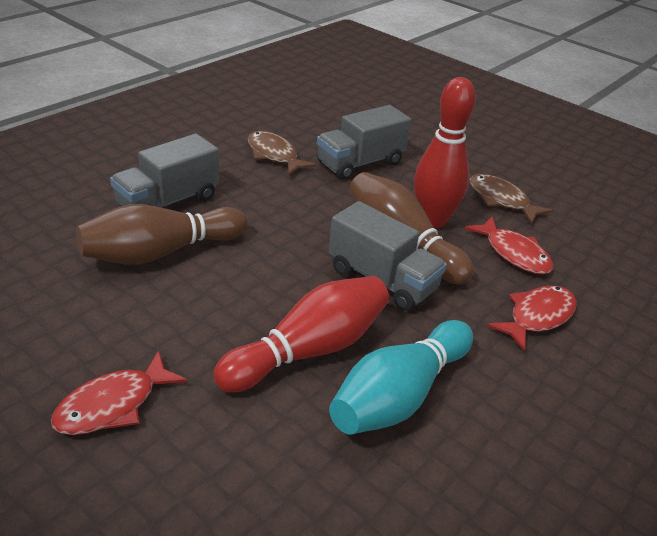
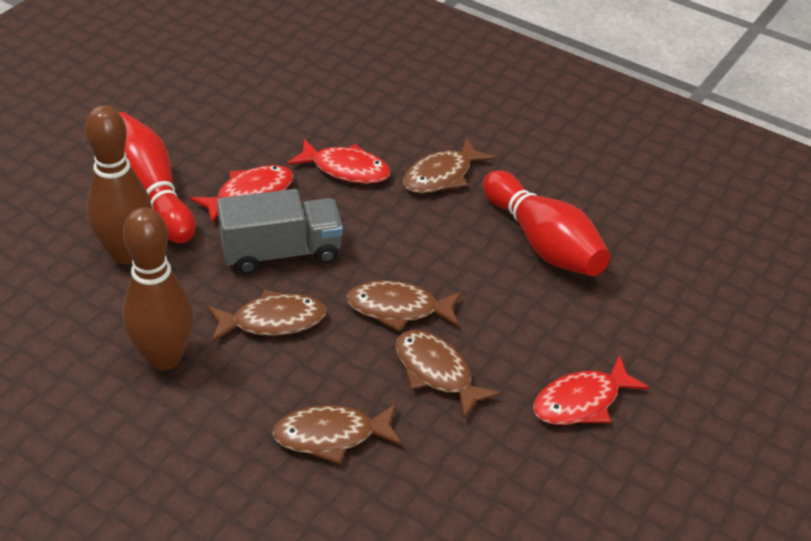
brown fish: [248,131,317,176] [470,174,553,224] = 2 -> [208,289,326,342] [272,404,402,464] [346,281,462,331] [395,330,501,419] [403,138,495,193] = 5
grey truck: [110,134,219,208] [317,105,411,180] [329,201,447,311] = 3 -> [217,189,343,274] = 1
turquoise bowling pin: [329,320,473,434] = 1 -> none = 0

